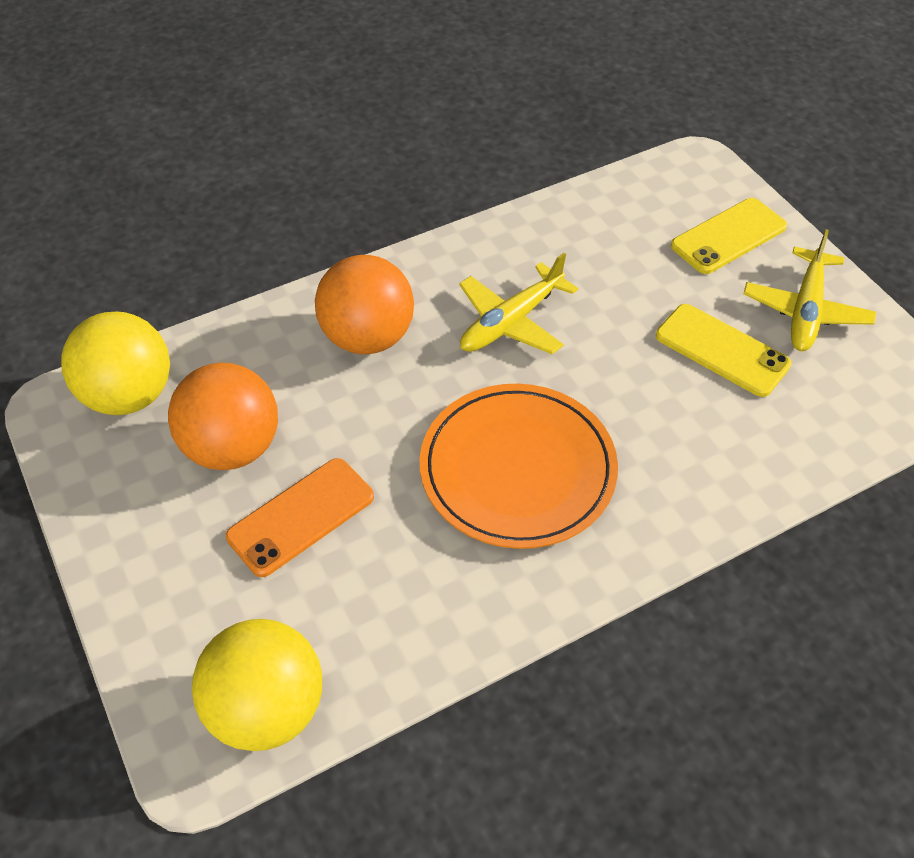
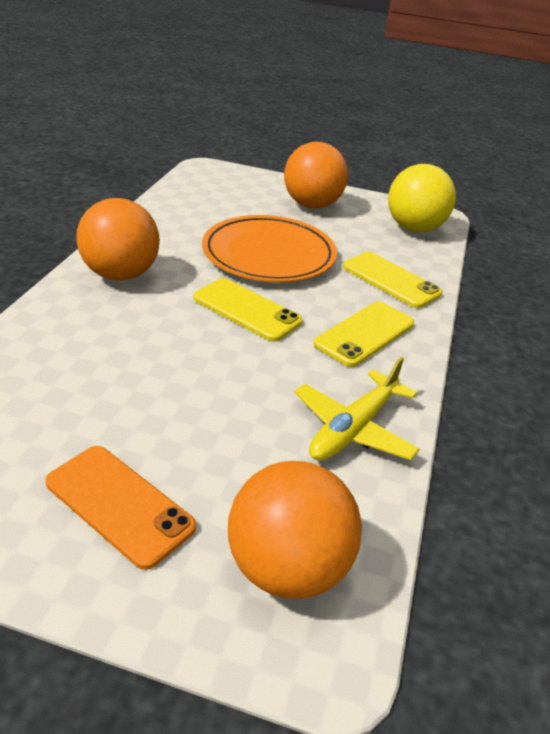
orange ball: [168,363,278,470] [315,255,414,354] = 2 -> [76,198,160,281] [228,461,362,599] [284,142,348,208] = 3
yellow ball: [61,311,170,415] [192,619,322,751] = 2 -> [388,164,456,232] = 1
yellow phone: [656,304,792,397] [671,198,787,274] = 2 -> [193,278,302,341] [314,301,414,367] [343,252,442,308] = 3
yellow plane: [459,253,578,354] [743,229,876,351] = 2 -> [294,357,420,461] = 1

